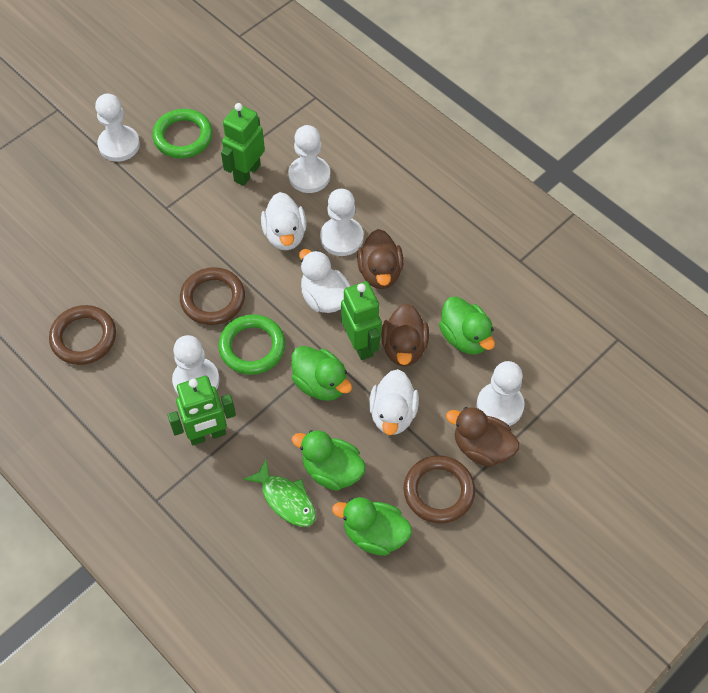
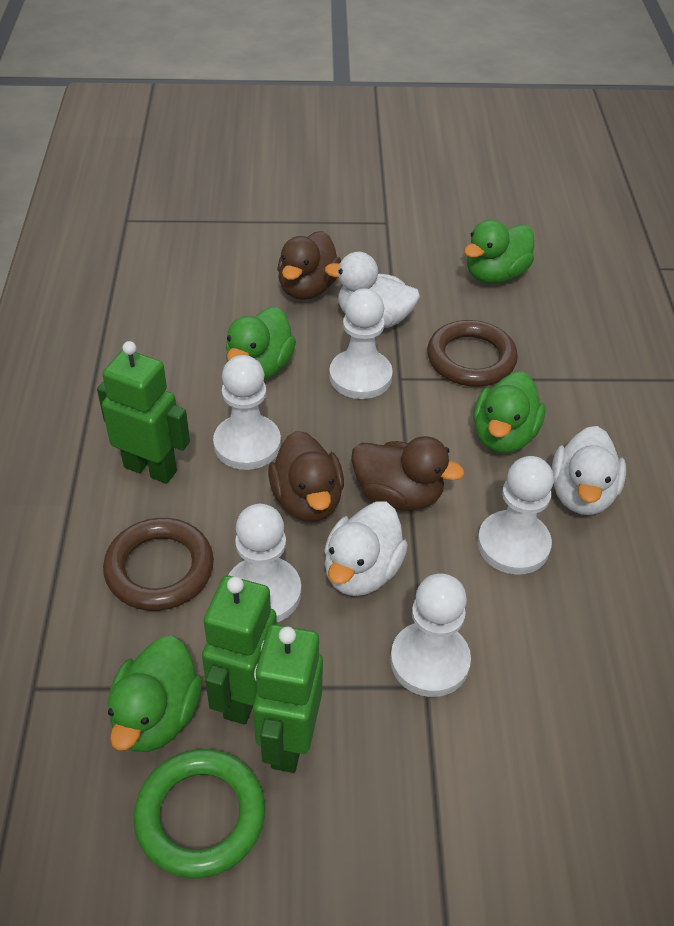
brown ring: [49,305,116,365] [180,267,245,325] [403,455,475,524] = 3 -> [103,518,214,611] [427,320,518,387] = 2
green fish: [243,459,316,527] = 1 -> none = 0
green ring: [152,109,213,158] [218,314,286,375] = 2 -> [133,749,265,878] = 1

